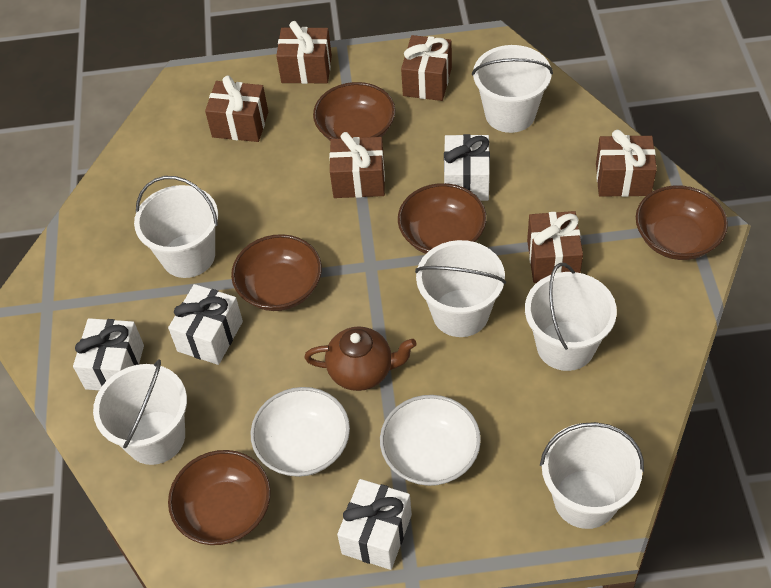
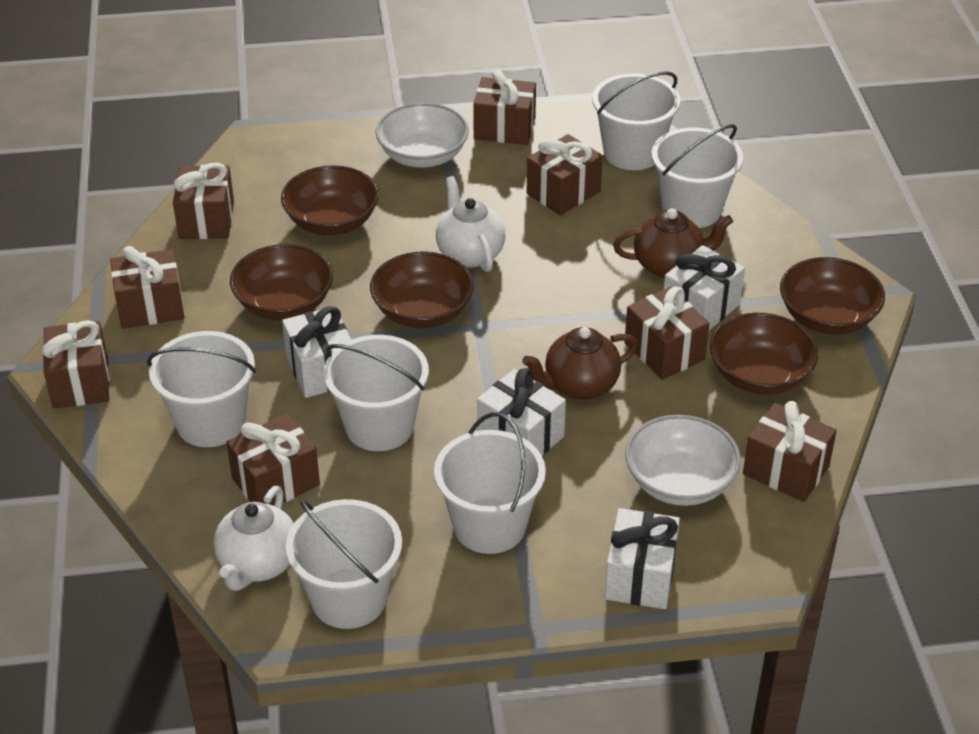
brown gift: [205,75,268,142] [276,21,332,84] [329,132,385,198] [401,35,452,101] [527,211,583,283] [596,130,657,197] = 6 -> [42,320,109,409] [110,246,184,329] [173,163,234,239] [226,414,320,506] [473,69,536,145] [527,134,603,216] [625,287,710,380] [743,401,837,502] = 8
brown teapot: [304,326,417,391] = 1 -> [522,327,638,400] [613,208,733,278] = 2
white teapot: none = 0 -> [214,486,294,591] [436,176,505,272] = 2

